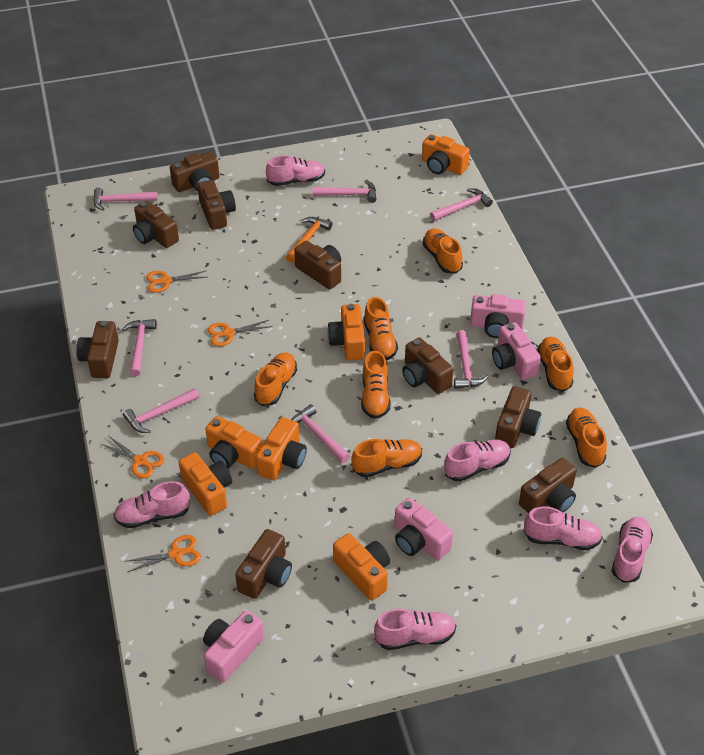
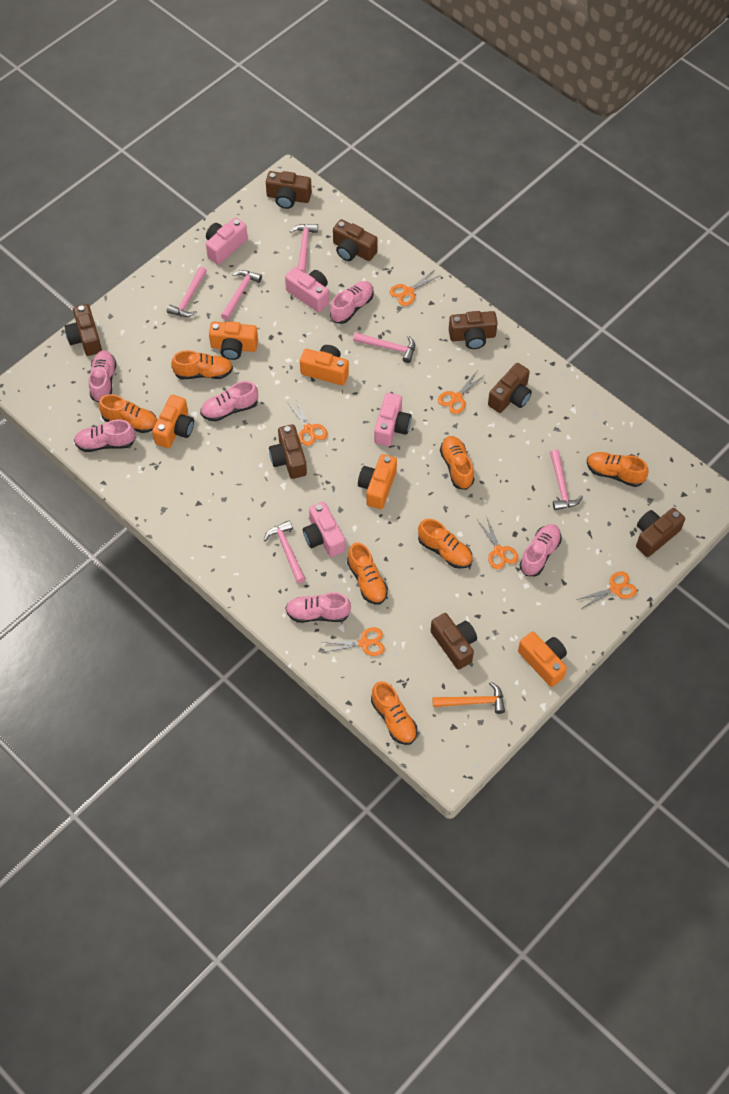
brown camera: [76,321,119,378] [133,201,179,248] [170,152,219,192] [197,180,236,230] [235,529,292,599] [294,241,341,289] [402,337,453,394] [495,386,541,448] [519,458,577,513] = 9 -> [64,304,102,356] [266,171,312,209] [269,424,307,479] [333,219,378,261] [431,613,477,670] [449,311,498,349] [488,363,532,413] [636,508,685,557] = 8
orange camera: [179,452,232,516] [205,416,263,469] [256,417,307,480] [328,304,365,361] [333,533,390,600] [422,134,470,175] = 6 -> [152,395,194,448] [209,321,258,360] [300,345,349,385] [358,454,397,509] [518,631,567,687] = 5
orange scissors: [101,436,164,479] [124,535,201,572] [146,270,207,293] [208,320,272,346] = 4 -> [287,399,328,446] [323,627,385,656] [390,271,441,306] [438,371,485,414] [477,518,518,569] [576,571,637,609] = 6
pink hammer: [93,188,158,210] [122,319,157,376] [123,388,199,433] [291,404,350,463] [313,180,376,203] [430,188,493,221] [454,330,488,389] = 7 -> [167,267,207,317] [221,270,262,320] [264,520,306,583] [290,224,318,273] [353,332,415,363] [550,449,583,510] = 6

